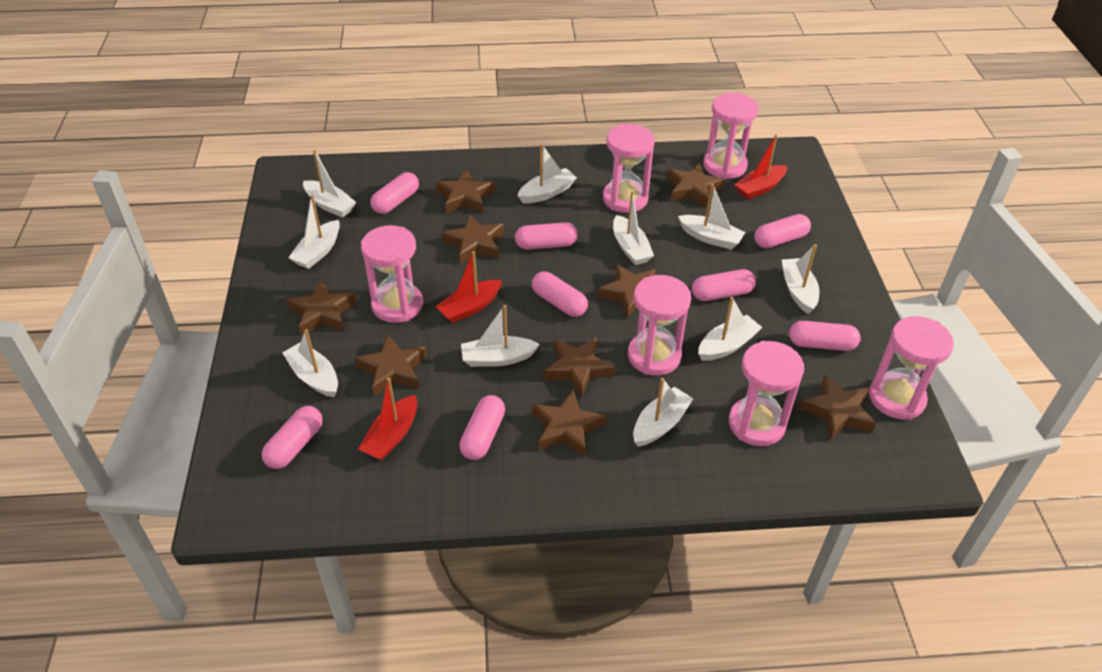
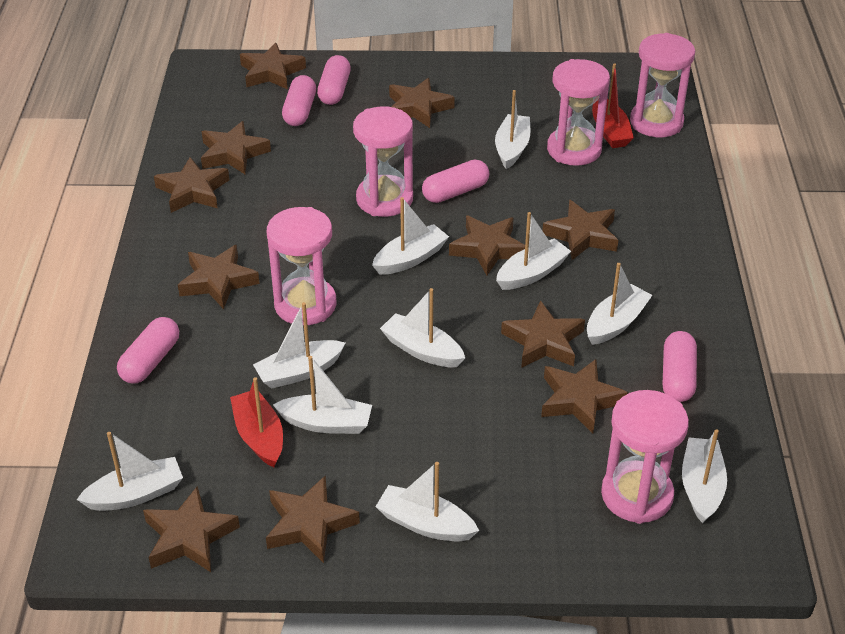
brown star: [287,280,357,336] [355,335,427,396] [436,169,496,213] [442,214,504,264] [532,390,606,457] [544,337,616,397] [598,264,656,319] [667,163,725,208] [799,375,876,440] = 9 -> [143,486,240,572] [154,157,229,213] [178,245,260,309] [201,121,271,174] [240,43,306,89] [266,475,360,563] [389,78,455,128] [449,215,525,275] [501,300,585,368] [541,359,628,433] [542,200,618,260] = 11
pink capsule: [262,406,323,469] [370,172,419,214] [459,395,505,460] [515,222,578,250] [532,271,588,317] [692,269,756,301] [754,214,811,248] [789,321,861,351] = 8 -> [117,317,179,384] [282,75,316,126] [317,55,351,105] [422,160,489,203] [663,331,697,402] = 5
pink hourglass: [361,225,423,323] [603,124,655,213] [628,275,691,376] [703,93,759,179] [729,341,804,446] [869,316,954,420] = 6 -> [267,207,336,325] [353,106,413,217] [547,59,610,166] [601,390,689,524] [630,33,695,137] = 5
red boat: [358,377,417,461] [435,251,502,323] [734,134,787,200] = 3 -> [230,377,283,467] [592,63,634,148] = 2

